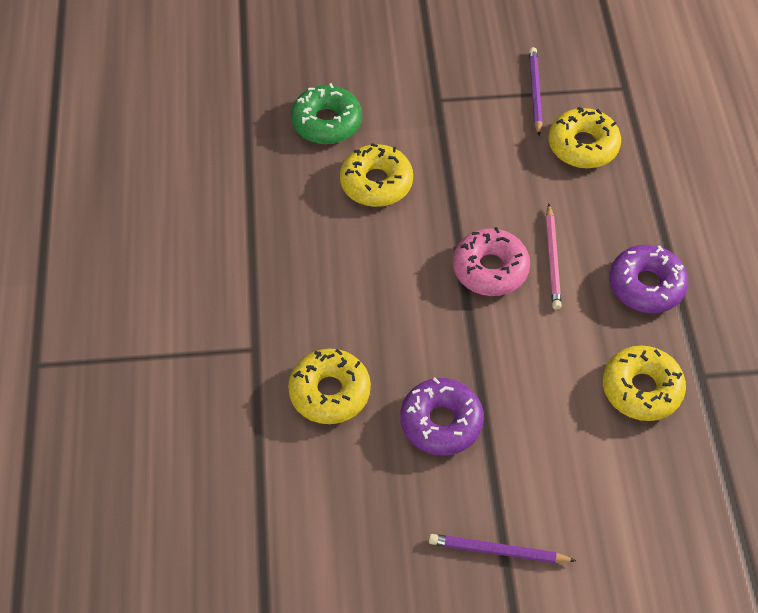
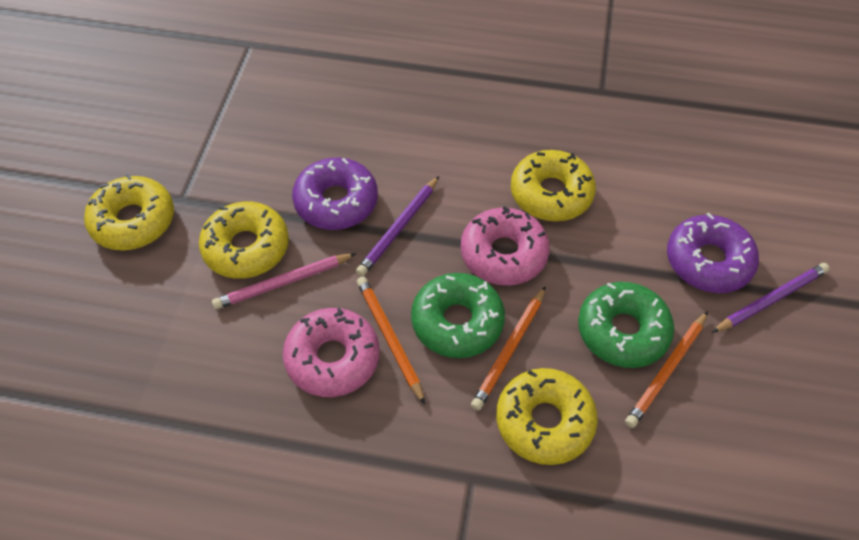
green donut: [291,83,362,144] = 1 -> [411,273,505,358] [578,282,674,368] = 2
orange pencil: none = 0 -> [357,277,425,404] [471,286,546,411] [625,311,708,428] = 3
pink donut: [453,227,530,296] = 1 -> [283,308,380,397] [461,206,550,286] = 2

